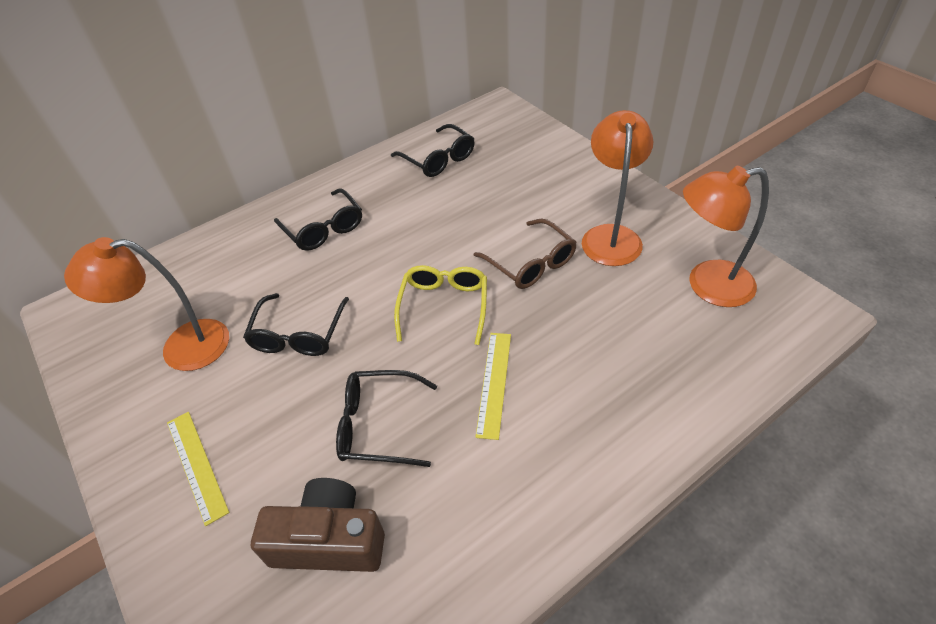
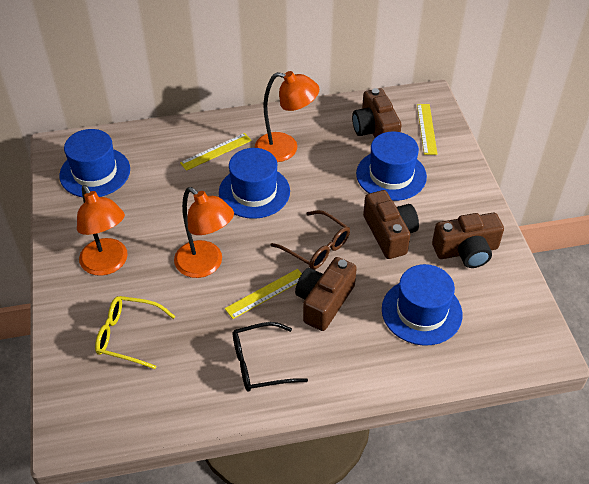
black glasses: [243,293,349,356] [274,188,362,251] [336,370,437,467] [391,124,475,177] = 4 -> [233,322,308,391] = 1
blue hat: none = 0 -> [59,129,130,197] [219,148,290,219] [356,132,427,201] [382,264,463,346] = 4
brown camera: [251,478,385,572] = 1 -> [295,257,357,331] [352,88,402,138] [363,190,419,259] [432,213,504,268] = 4
yellow ruler: [167,412,229,526] [475,333,511,440] = 2 -> [180,133,252,171] [225,269,302,319] [417,104,438,155] = 3

